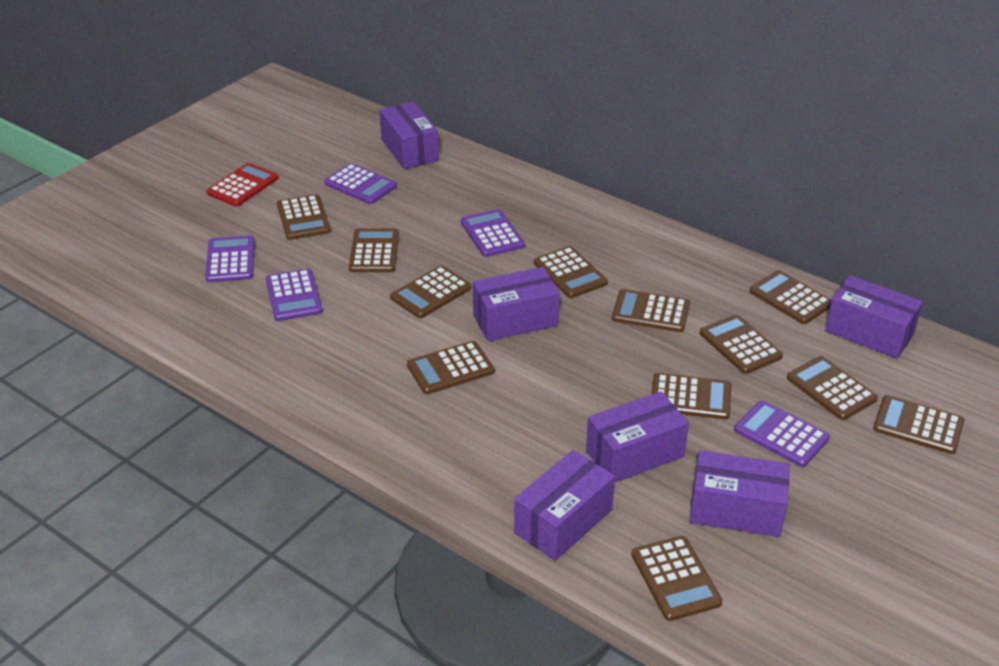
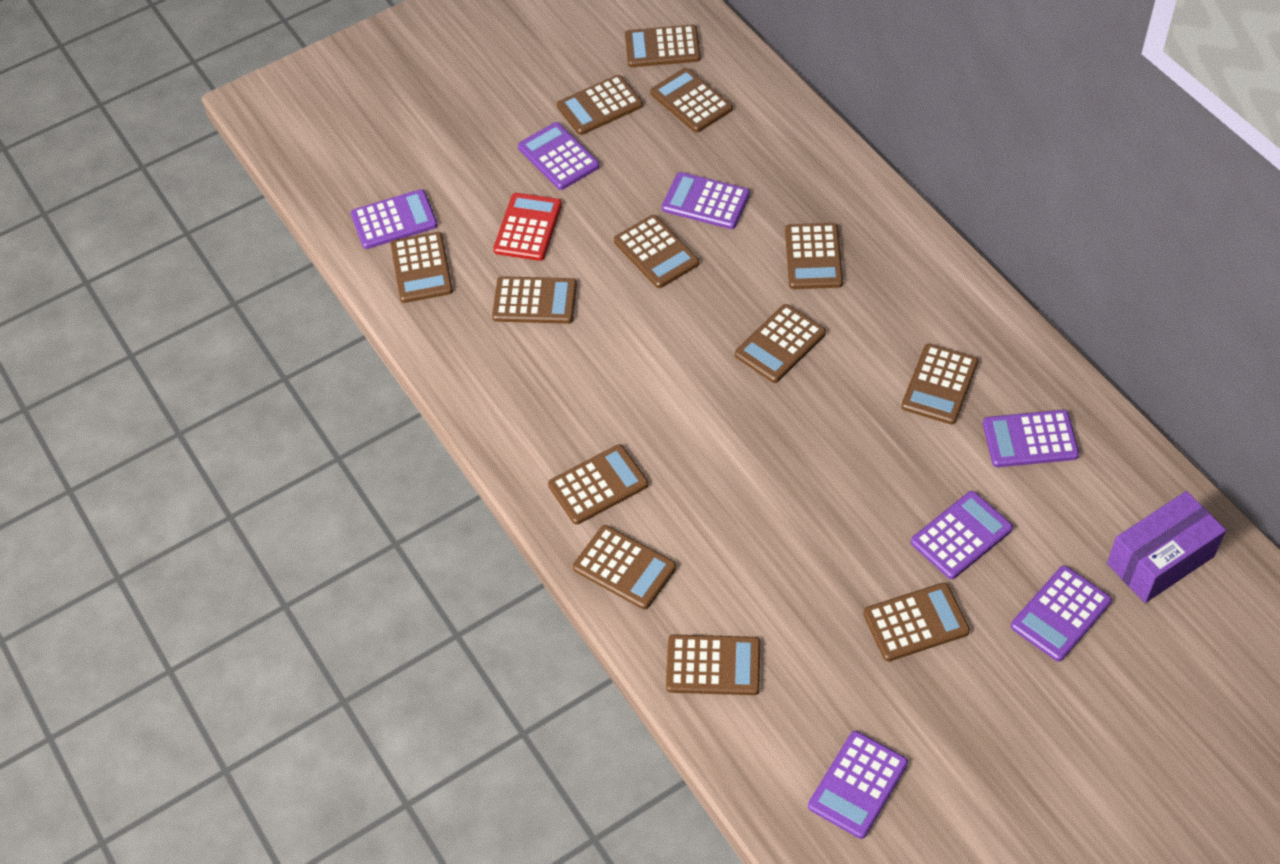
brown calculator: [277,194,331,240] [349,229,399,272] [390,266,471,318] [407,341,494,394] [534,246,608,298] [612,289,690,332] [632,536,722,621] [651,373,731,420] [700,314,783,374] [749,270,832,324] [787,356,878,420] [873,395,964,454] = 12 -> [391,232,453,303] [492,276,577,324] [548,444,648,525] [557,75,643,135] [573,525,676,609] [614,215,699,288] [625,25,701,67] [650,68,733,133] [666,634,760,695] [735,304,826,383] [785,223,843,289] [863,582,970,661] [901,343,978,424] = 13
purple box: [379,102,439,169] [473,267,560,341] [514,450,615,561] [586,391,689,483] [689,450,790,537] [825,275,923,359] = 6 -> [1107,491,1226,603] = 1
purple calculator: [205,235,254,282] [265,269,323,321] [324,163,397,204] [461,209,524,257] [734,400,830,467] = 5 -> [351,189,438,249] [518,122,600,190] [662,172,750,229] [808,731,908,839] [911,491,1013,579] [983,410,1079,467] [1011,565,1112,662] = 7

